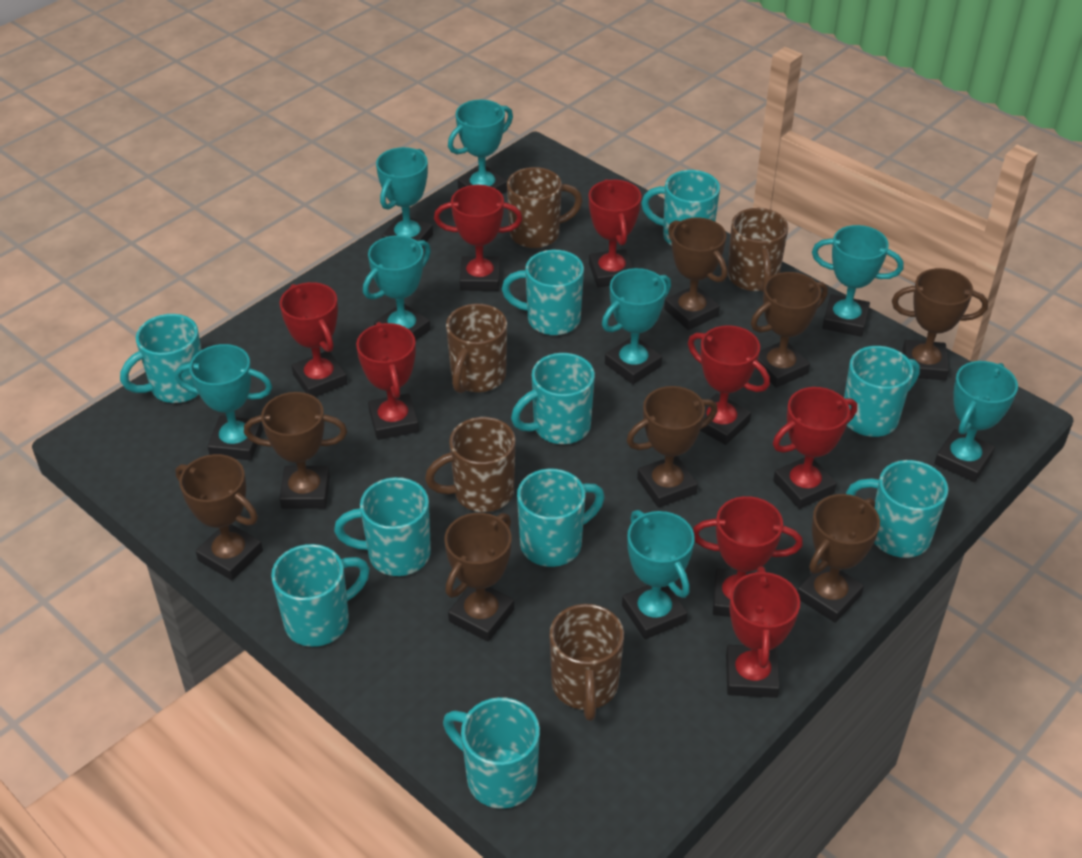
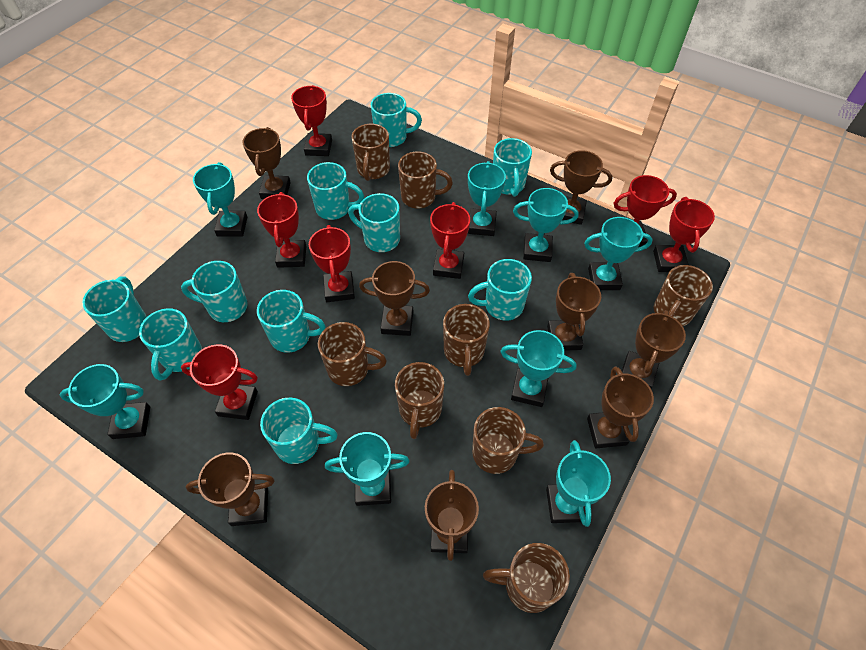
brown mug: [425,417,516,512] [446,304,507,393] [507,167,583,248] [550,604,624,721] [728,208,789,292] = 5 -> [318,322,387,386] [351,124,390,181] [395,362,444,439] [398,151,453,208] [443,304,490,376] [472,407,544,474] [483,543,570,613] [654,265,713,326] = 8
red trophy: [280,282,347,397] [356,322,419,440] [434,185,522,291] [589,179,642,287] [688,325,770,445] [693,496,803,617] [726,567,800,698] [773,387,857,509] = 8 -> [181,344,258,420] [257,192,306,268] [291,85,332,156] [309,225,355,302] [430,202,470,279] [614,175,677,247] [653,197,715,272] = 7

